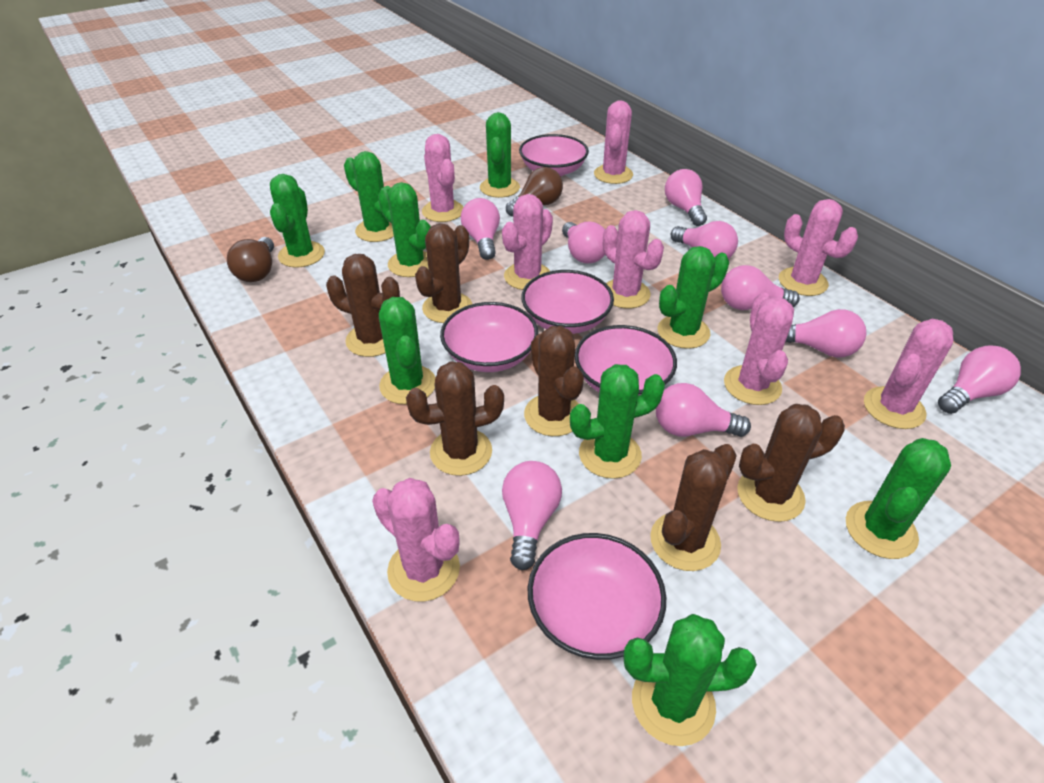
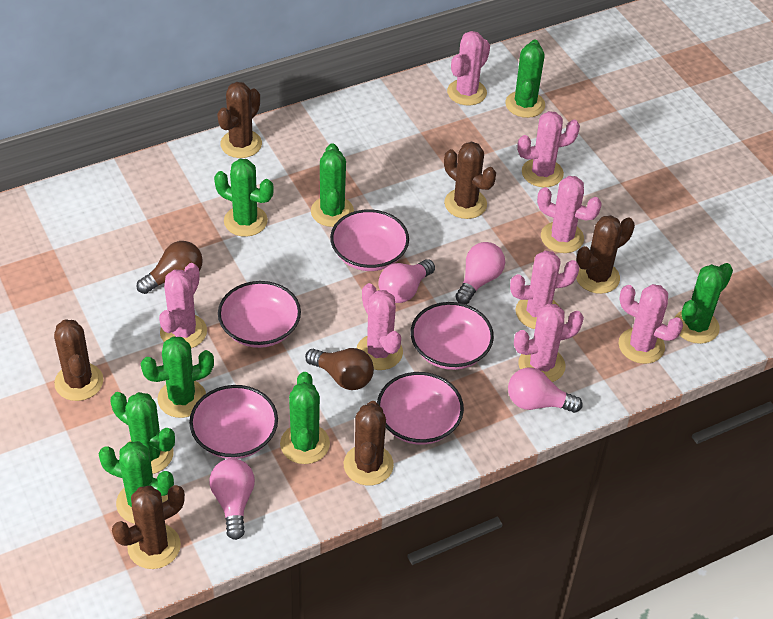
green cactus: [270,174,325,268] [344,151,394,242] [378,182,431,277] [379,297,436,404] [480,112,520,198] [570,364,665,479] [624,614,757,746] [658,246,729,349] [846,438,951,559] = 9 -> [98,441,174,524] [110,392,175,474] [141,336,214,418] [214,159,274,237] [280,372,330,464] [311,143,354,227] [505,39,545,118] [675,263,733,344] = 8
pink light bulb: [460,198,500,260] [502,461,562,570] [562,222,605,263] [656,383,751,437] [665,169,707,226] [671,221,738,259] [721,265,800,310] [785,309,867,358] [938,346,1021,414] = 9 -> [210,458,255,540] [378,259,435,303] [455,242,505,304] [508,368,583,413] = 4

